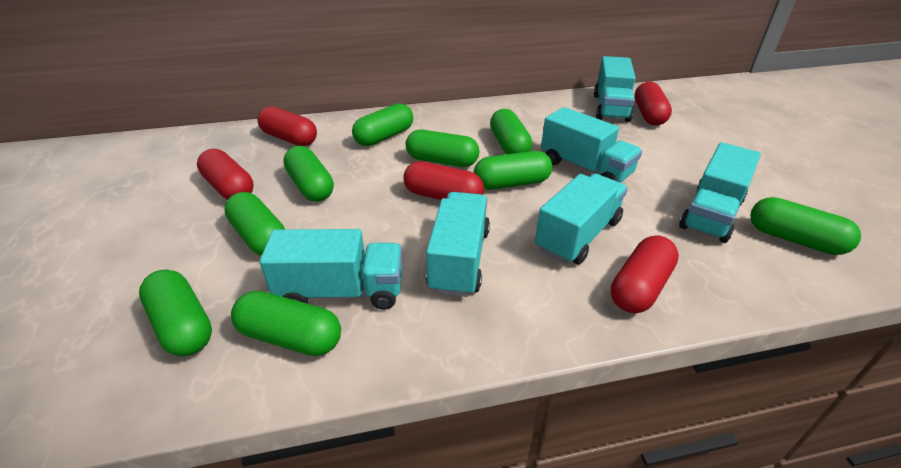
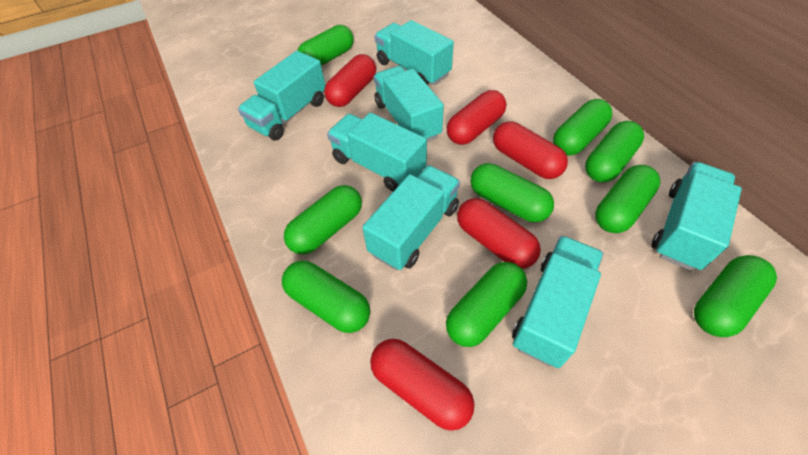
turquoise truck: [260,229,402,310] [426,192,490,297] [535,174,628,264] [541,107,642,182] [594,56,636,122] [679,142,761,243] = 6 -> [238,51,325,140] [327,113,427,191] [362,165,460,270] [374,20,454,85] [374,66,444,142] [512,236,603,368] [651,162,742,270] = 7

